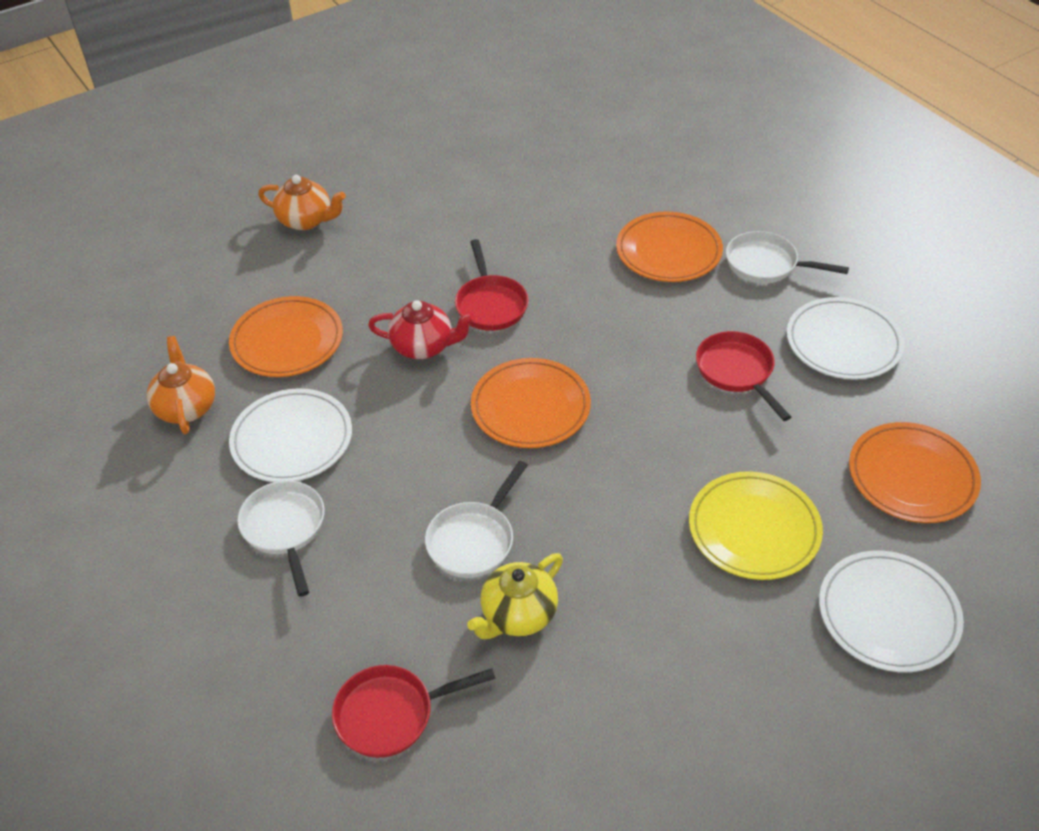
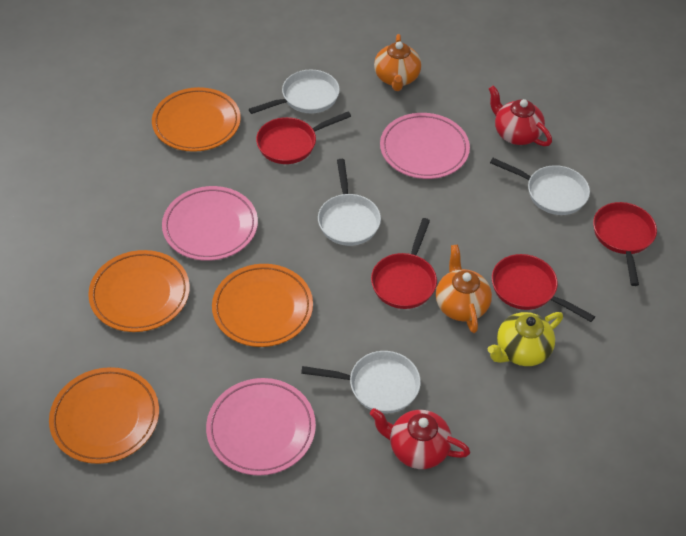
pink plate: none = 0 -> [162,186,258,261] [206,378,316,476] [380,113,470,179] = 3
red pan: [332,665,496,758] [455,239,529,331] [696,331,791,421] = 3 -> [256,112,351,164] [371,218,437,309] [492,254,595,322] [593,202,657,286] = 4
red teapot: [368,300,475,359] = 1 -> [370,408,470,469] [489,85,552,146] = 2
white pan: [237,481,325,597] [425,461,528,578] [726,231,849,283] = 3 -> [249,70,340,114] [301,351,421,413] [318,159,381,246] [490,158,590,215] = 4
white plate: [229,388,352,482] [787,297,905,380] [819,551,964,673] = 3 -> none = 0
yellow plate: [689,471,823,580] = 1 -> none = 0

